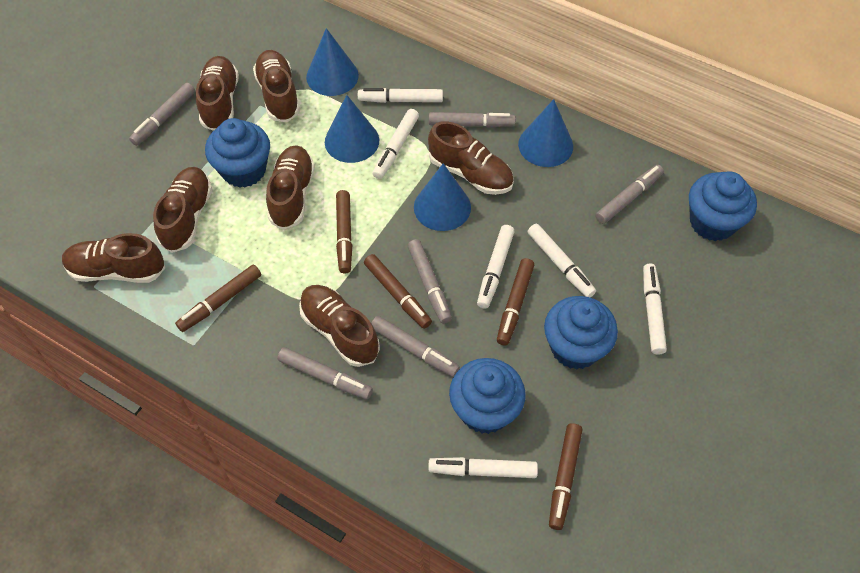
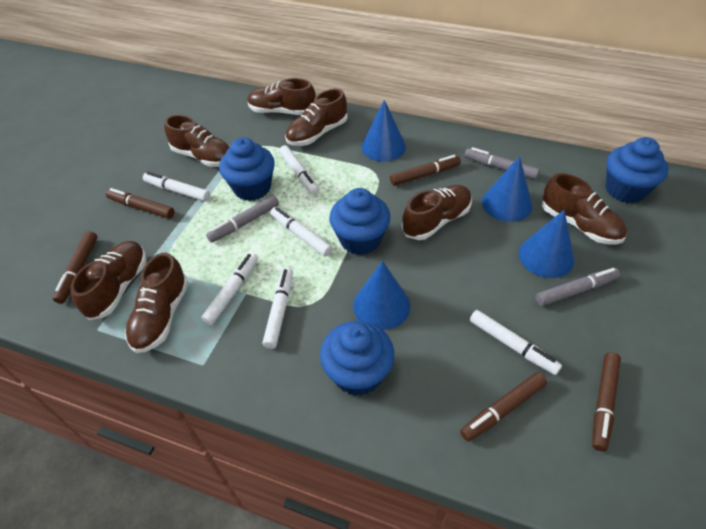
grey marker: [129,83,195,146] [277,347,373,399] [371,316,460,377] [407,239,452,324] [429,112,516,127] [595,165,664,224] = 6 -> [206,195,279,243] [465,147,540,179] [535,268,620,306] = 3

